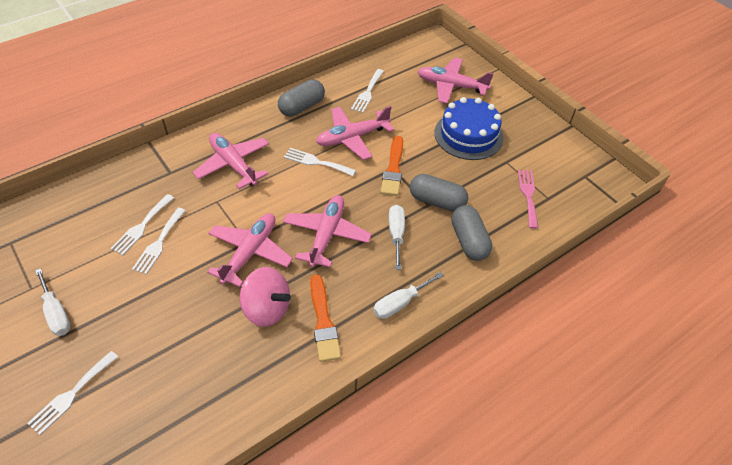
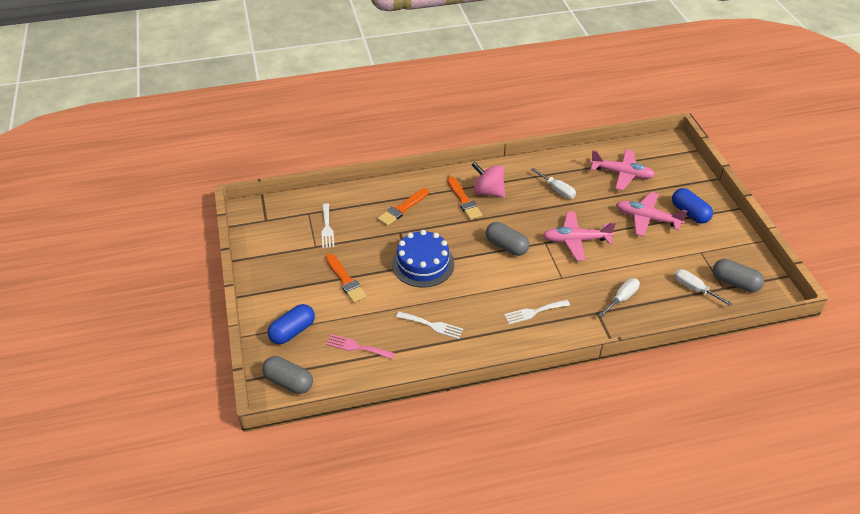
blue capsule: none = 0 -> [267,304,315,344] [672,188,713,224] = 2
orange brush: [310,274,341,362] [380,136,403,196] = 2 -> [326,254,367,303] [378,188,429,226] [447,177,483,220] = 3
pink plane: [193,133,269,189] [207,213,293,287] [283,195,372,267] [316,106,394,160] [417,58,494,104] = 5 -> [543,212,616,261] [590,149,655,190] [616,192,688,236] = 3
white fork: [27,351,118,435] [110,194,174,255] [132,208,186,275] [284,148,356,176] [351,69,384,113] = 5 -> [321,203,334,248] [396,311,463,339] [504,300,570,324] = 3

